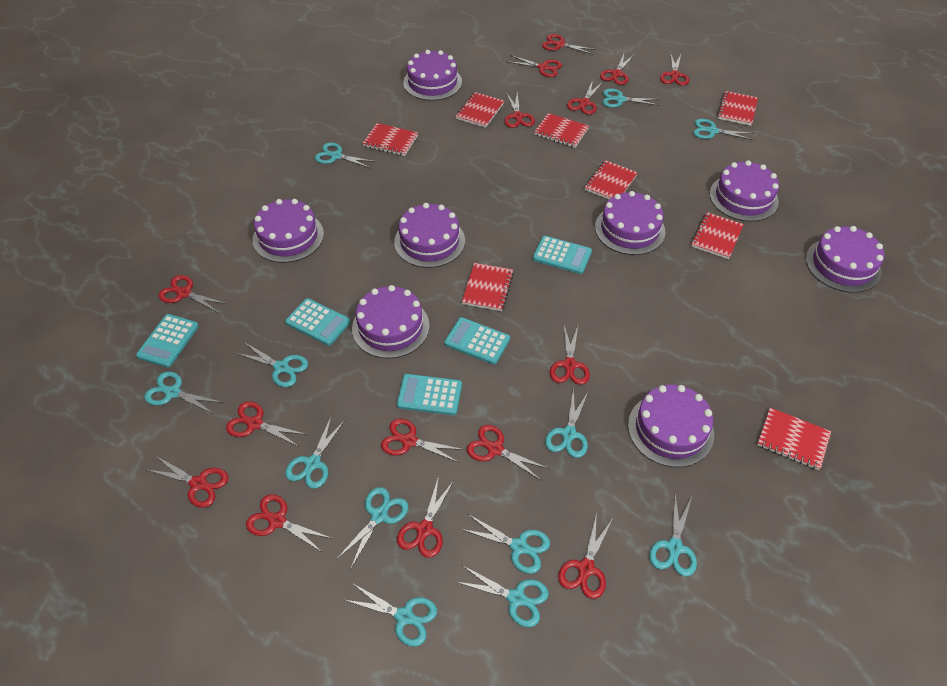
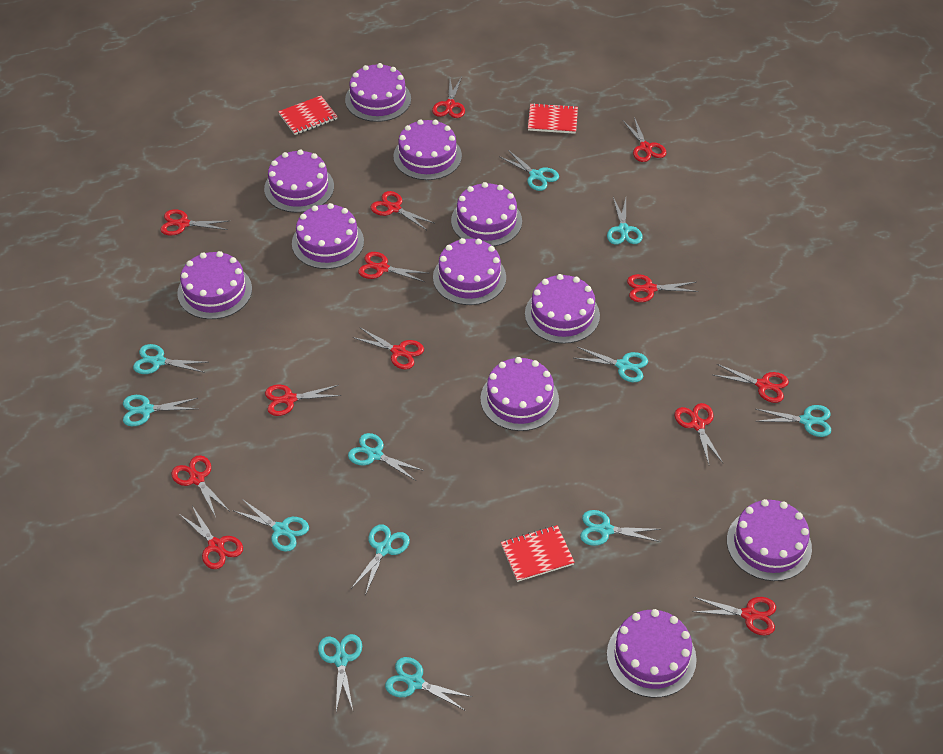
purple cake: [253,199,324,263] [352,285,430,358] [394,203,465,268] [403,50,462,101] [595,191,666,255] [628,385,714,467] [710,160,779,222] [806,226,884,293] = 8 -> [177,251,252,319] [264,150,334,213] [292,203,364,269] [345,63,411,122] [393,119,462,180] [433,238,506,305] [451,182,522,246] [480,357,559,431] [525,274,600,344] [607,609,697,698] [727,499,812,581] = 11
red notebook: [362,123,418,156] [455,92,504,128] [462,263,514,311] [534,113,589,148] [584,160,638,199] [691,212,744,259] [717,91,758,126] [757,408,831,470] = 8 -> [278,96,338,135] [501,525,575,582] [528,103,578,134] = 3
red scissors: [145,456,228,508] [158,275,228,313] [226,401,307,447] [246,494,333,553] [381,419,465,463] [397,476,453,558] [467,425,549,481] [504,92,535,128] [509,55,562,77] [542,34,597,55] [550,325,590,385] [558,513,612,599] [567,80,603,115] [600,54,634,85] [660,53,689,86] = 15 -> [160,209,229,236] [171,455,229,517] [179,506,243,569] [265,385,341,416] [352,328,424,369] [358,252,428,282] [371,191,434,230] [432,77,465,118] [623,117,666,162] [627,274,699,302] [675,403,723,464] [692,597,776,635] [713,364,789,403] = 13
turquoise calculator: [136,314,199,368] [285,298,351,346] [397,374,462,415] [444,317,510,365] [533,236,592,274] = 5 -> none = 0

